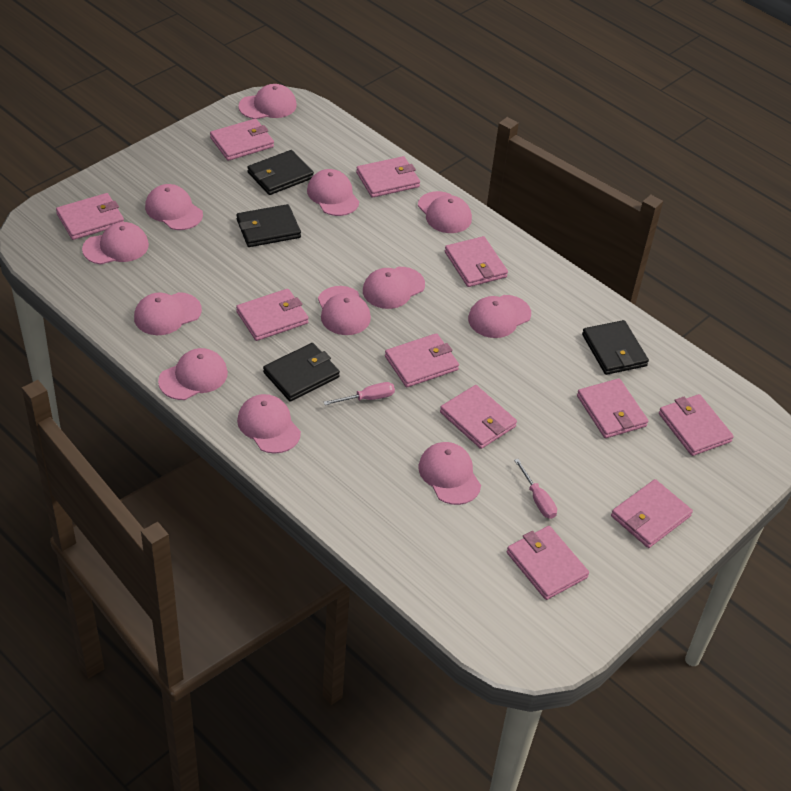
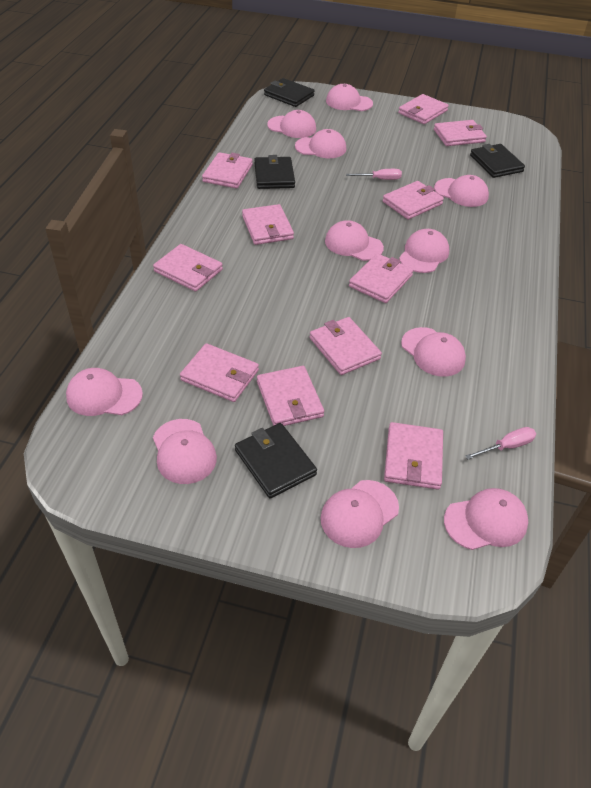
pink cap: [82,222,149,265] [134,292,202,335] [145,184,203,230] [158,348,228,400] [237,394,301,454] [238,84,297,119] [307,169,359,216] [318,286,371,335] [363,267,425,309] [418,191,472,233] [418,442,481,505] [468,295,531,338] = 12 -> [66,368,143,416] [153,419,217,484] [267,110,316,138] [295,129,346,158] [321,480,399,548] [325,220,384,261] [326,84,373,111] [399,229,449,273] [401,327,466,377] [434,175,489,207] [444,488,528,550] = 11

